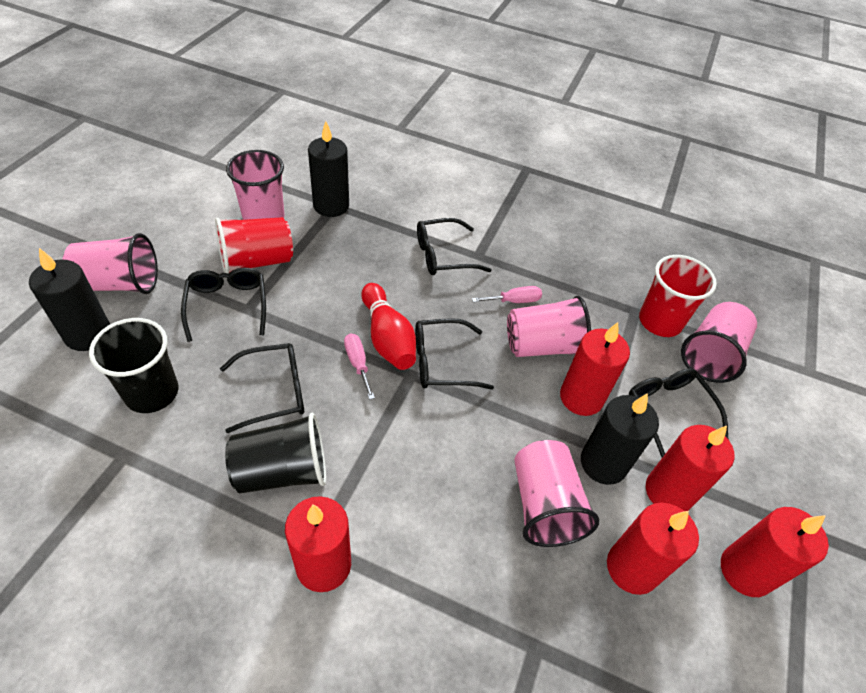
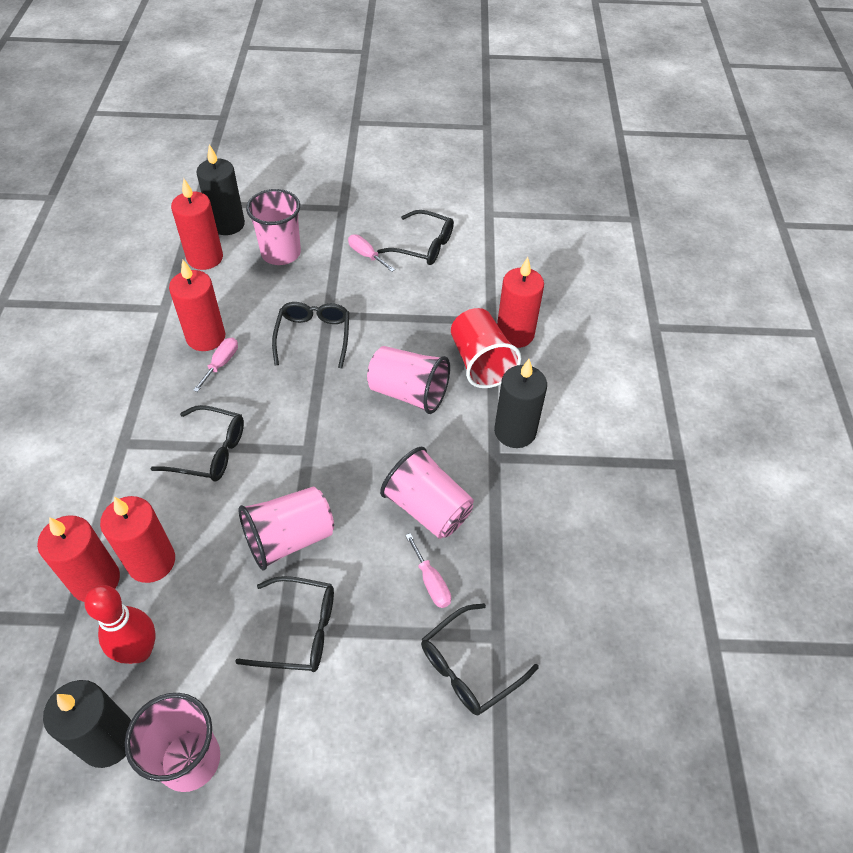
black cup: [89,318,179,413] [225,413,326,494] = 2 -> none = 0
pink screwdriver: [344,333,375,400] [472,286,542,303] = 2 -> [193,337,238,392] [348,234,395,272] [405,533,451,608] = 3
red cup: [215,217,293,274] [639,255,717,337] = 2 -> [451,308,521,388] = 1

